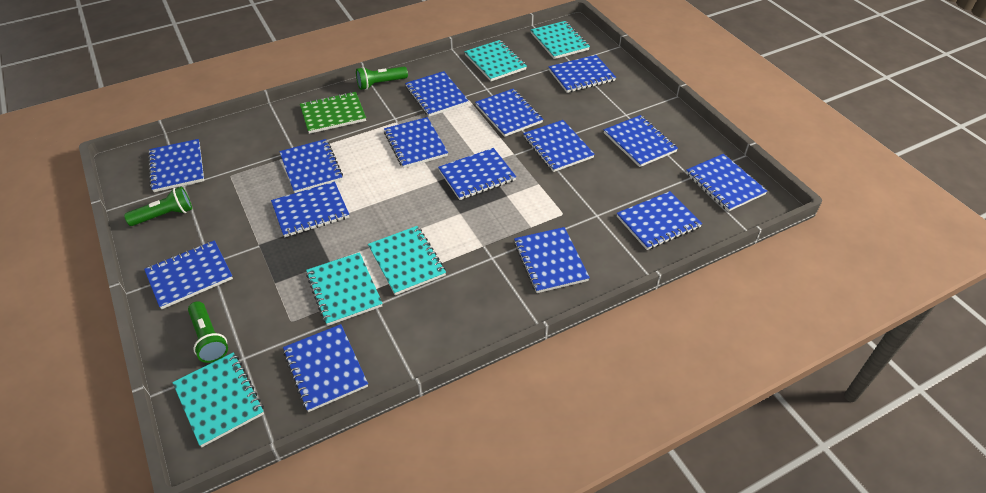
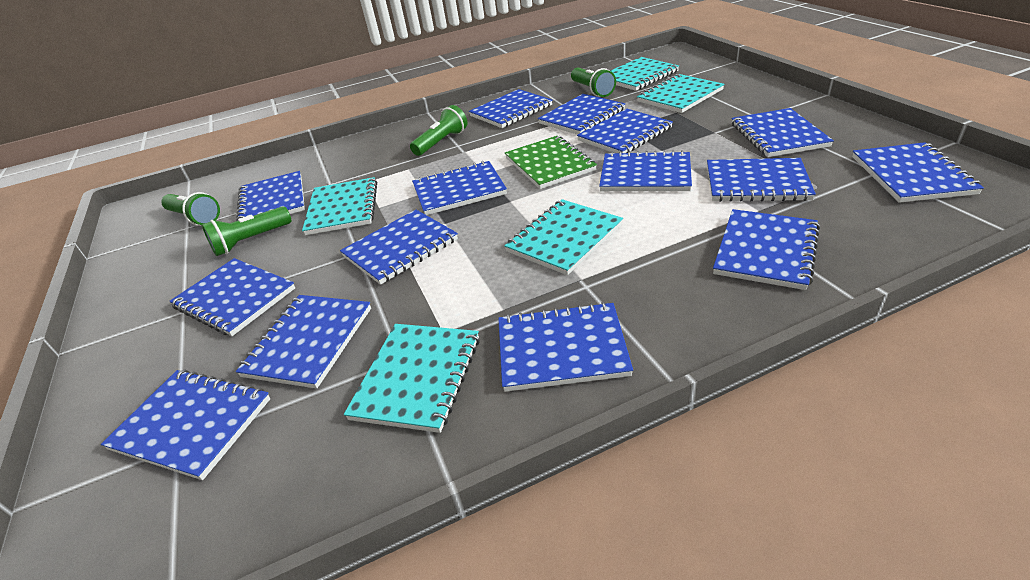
green flashlight: [124,187,192,226] [188,301,228,363] [356,67,408,90] = 3 -> [161,192,220,226] [202,206,292,256] [410,105,467,156] [571,67,616,97] = 4

